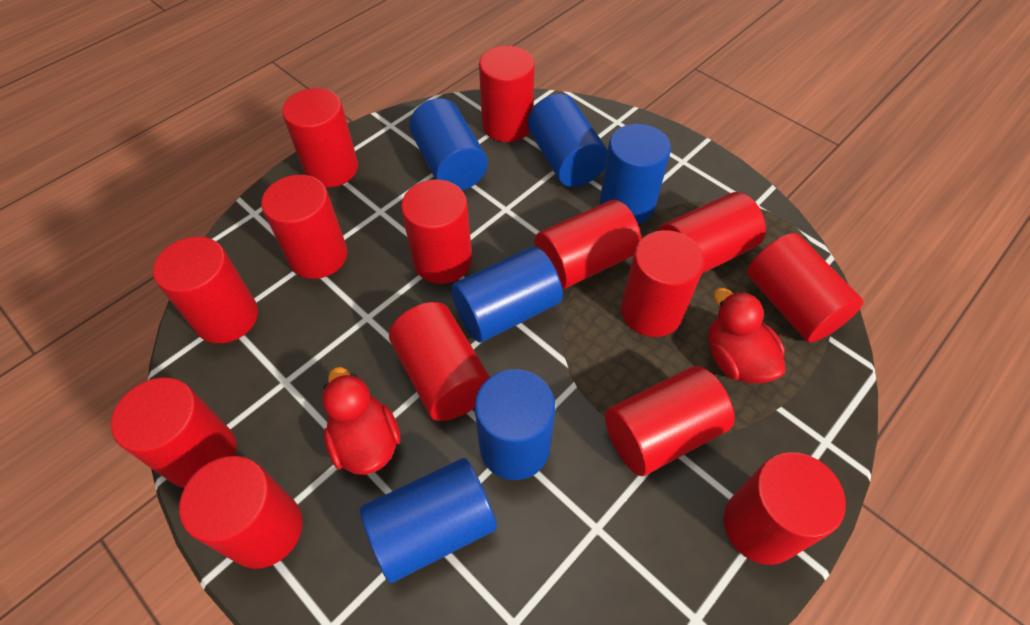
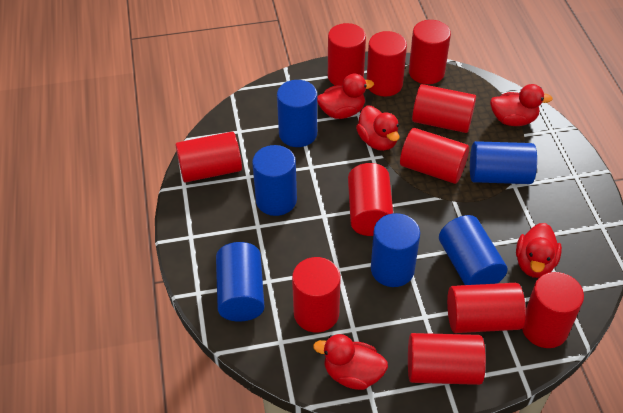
red cylinder: [111,377,236,488] [153,237,258,343] [179,456,302,569] [261,175,347,279] [282,88,358,188] [389,302,490,421] [401,179,472,284] [479,46,535,142] [535,200,641,289] [605,366,735,476] [621,230,705,337] [658,192,766,273] [724,452,846,565] [747,233,864,343] = 14 -> [176,132,242,183] [292,257,341,333] [328,23,366,86] [348,163,393,236] [367,31,407,97] [400,128,469,184] [408,333,486,385] [409,20,451,84] [412,84,476,133] [447,283,526,333] [522,272,584,348] = 11
red duck: [322,367,401,475] [709,288,785,383] = 2 -> [313,334,388,390] [317,73,374,119] [356,105,400,151] [490,84,553,126] [516,223,562,278] = 5

